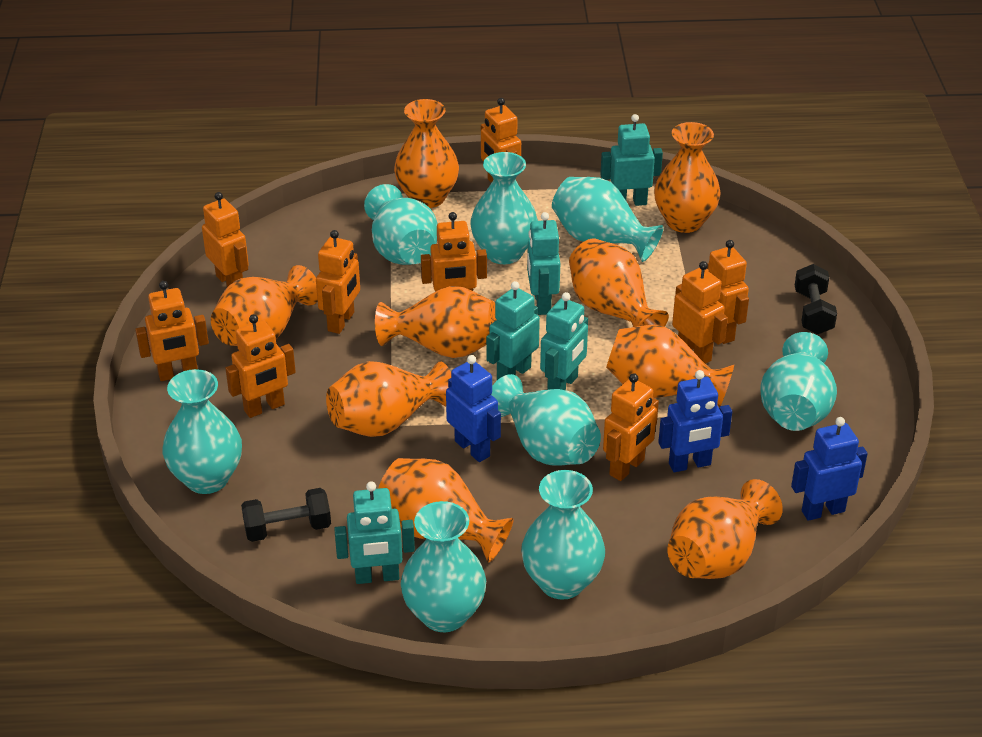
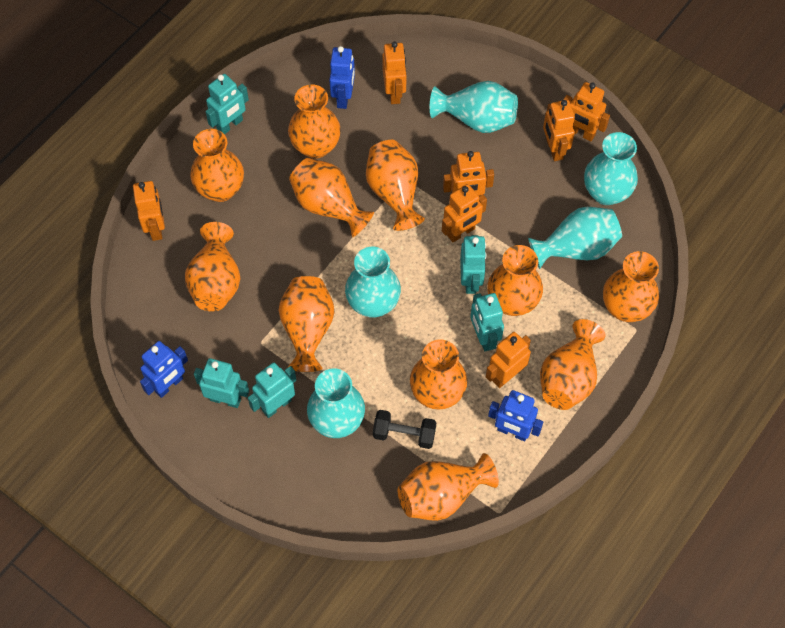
black dumbbell: [241,488,331,542] [795,264,837,334] = 2 -> [373,410,436,449] = 1
orange robot: [135,281,209,381] [202,192,249,287] [225,314,296,418] [316,230,360,334] [421,212,487,292] [481,98,521,183] [603,373,659,481] [672,261,728,364] [706,240,749,344] = 9 -> [133,181,165,241] [382,42,407,104] [442,184,487,242] [443,151,494,196] [486,332,531,388] [543,100,575,161] [564,82,610,141] = 7
orange vase: [211,265,318,346] [326,361,451,437] [375,286,496,358] [378,458,513,563] [394,99,459,208] [569,238,669,327] [606,325,734,407] [654,122,720,233] [667,479,783,579] = 9 -> [185,222,240,311] [190,129,244,202] [279,276,335,372] [288,85,341,159] [289,158,374,237] [366,140,425,231] [398,453,499,521] [410,339,467,410] [487,245,543,316] [540,319,605,410] [603,251,659,322] = 11
turquoise vase: [163,369,242,494] [364,184,438,265] [401,501,486,632] [470,152,538,264] [491,374,601,466] [521,470,605,600] [552,177,664,262] [760,332,837,431] = 8 -> [307,369,365,438] [345,247,401,318] [430,81,518,133] [528,207,622,269] [584,132,638,205] = 5

